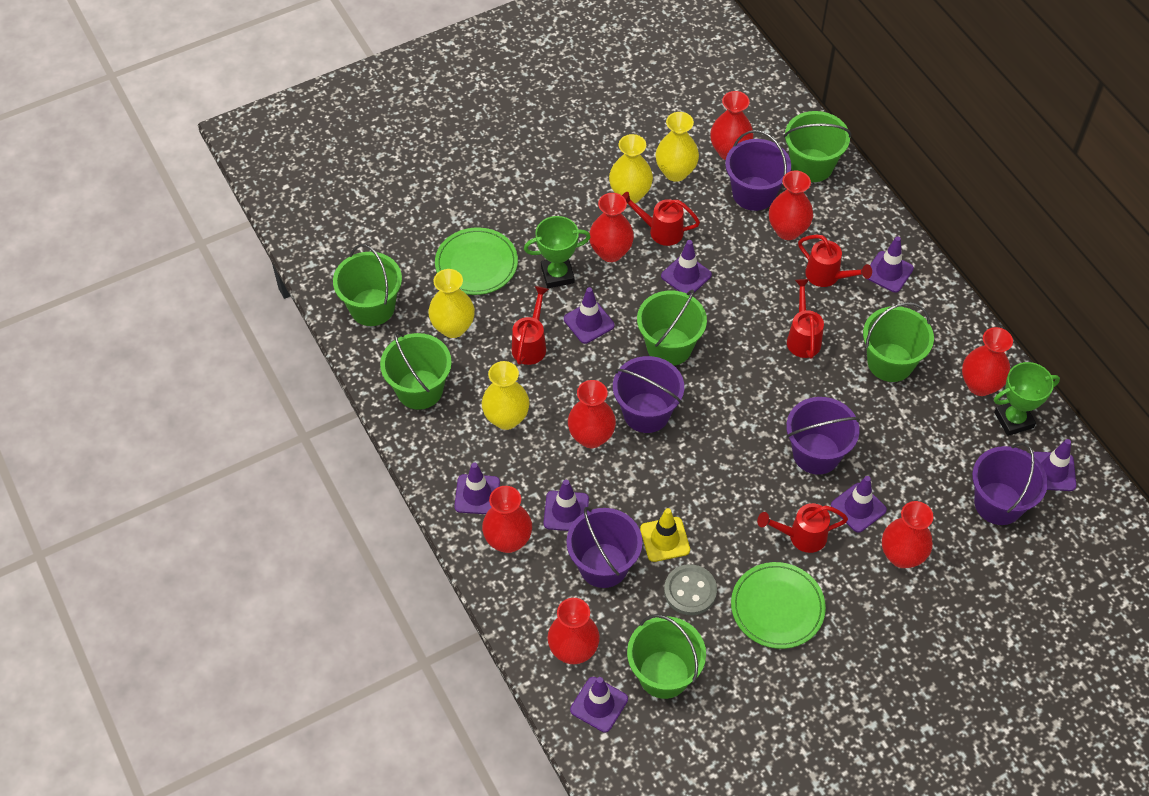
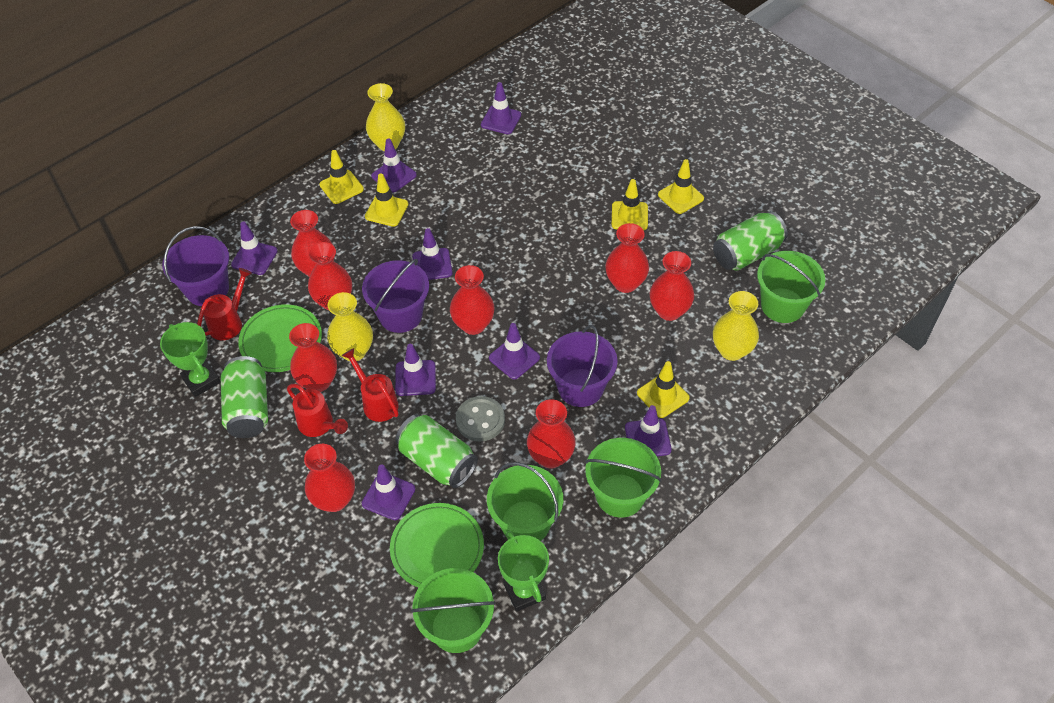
green bucket: [333,244,402,326] [380,331,452,410] [627,614,706,699] [637,289,707,366] [784,111,851,182] [863,302,934,382] = 6 -> [411,568,495,653] [487,462,563,541] [585,438,662,518] [757,251,825,323] = 4
green can: none = 0 -> [221,356,268,438] [396,414,478,488] [713,211,788,271] = 3
purple bucket: [566,507,643,588] [613,356,684,433] [725,130,791,211] [786,397,860,475] [972,442,1048,525] = 5 -> [162,226,229,306] [362,259,429,333] [547,325,618,407] = 3
red watering can: [512,286,549,365] [622,192,700,246] [757,503,848,553] [787,279,824,359] [798,235,872,287] = 5 -> [197,268,252,340] [287,384,348,437] [342,348,399,422] = 3
yellow traffic cone: [640,508,690,562] = 1 -> [319,150,364,204] [365,173,409,227] [612,179,648,230] [637,361,690,418] [658,159,704,214] = 5
yellow vase: [428,269,475,338] [482,361,530,430] [609,134,653,203] [656,112,699,182] = 4 -> [327,292,373,361] [366,83,405,151] [713,291,759,361] = 3

